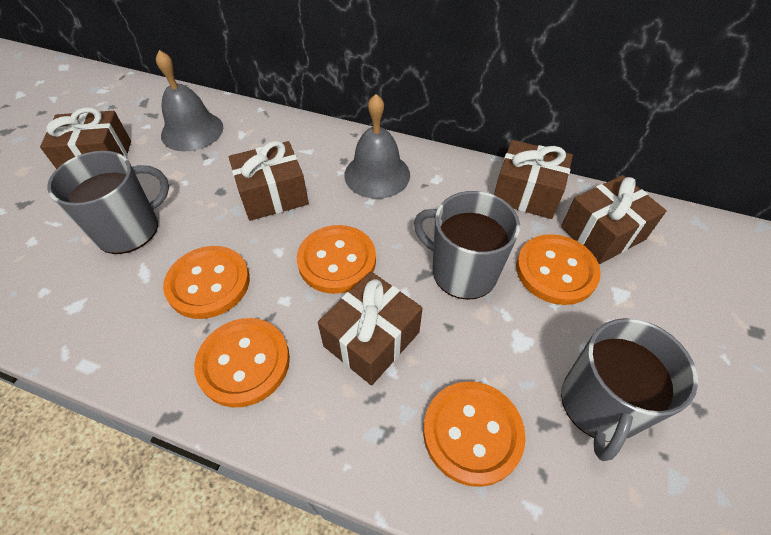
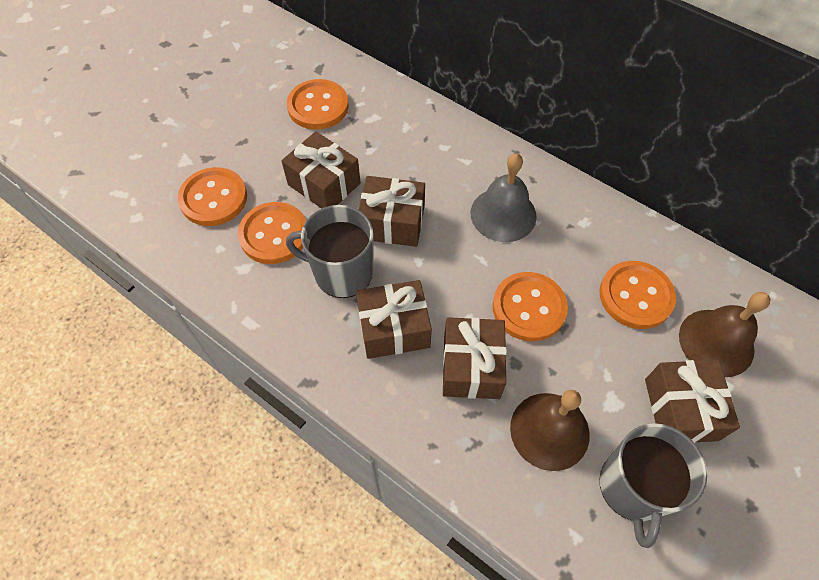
brown bell: none = 0 -> [510,390,590,471] [679,292,770,377] = 2
grey bell: [156,50,223,151] [344,94,410,199] = 2 -> [471,153,537,242] = 1
grey mug: [47,151,169,254] [414,191,520,300] [561,318,698,461] = 3 -> [286,205,374,298] [599,423,707,548] = 2

